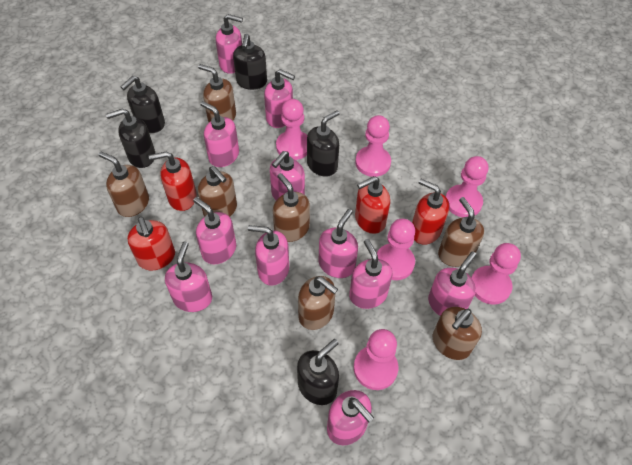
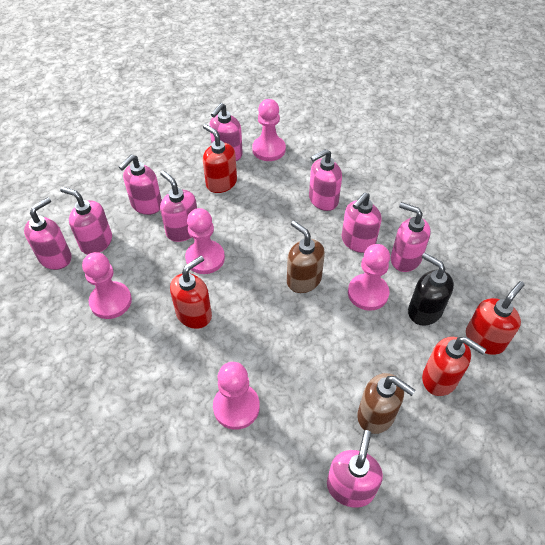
black soap dispenser: [106,108,155,168] [120,76,165,133] [233,34,267,90] [297,339,339,405] [307,110,340,177] = 5 -> [408,253,454,326] = 1
brown soap dispenser: [98,152,149,217] [198,64,236,122] [198,166,237,217] [273,173,310,242] [298,276,338,330] [433,307,482,360] [438,197,484,267] = 7 -> [287,221,325,293] [357,373,415,434] = 2
pink pawn: [276,99,308,160] [354,329,398,390] [355,115,391,177] [377,219,415,280] [446,156,489,217] [471,243,521,305] = 6 -> [82,252,132,319] [185,208,225,274] [213,362,260,430] [252,99,286,161] [348,244,390,311] = 5
pink soap dispenser: [165,241,212,312] [193,197,236,264] [201,101,239,167] [216,14,243,74] [248,225,289,286] [264,69,295,128] [270,151,305,200] [318,209,358,278] [327,390,374,445] [349,239,392,309] [428,251,476,316] = 11 -> [24,197,72,270] [60,187,112,255] [119,155,162,215] [160,171,197,242] [209,103,243,161] [309,149,342,211] [327,430,383,508] [342,192,382,253] [391,202,431,272] = 9

